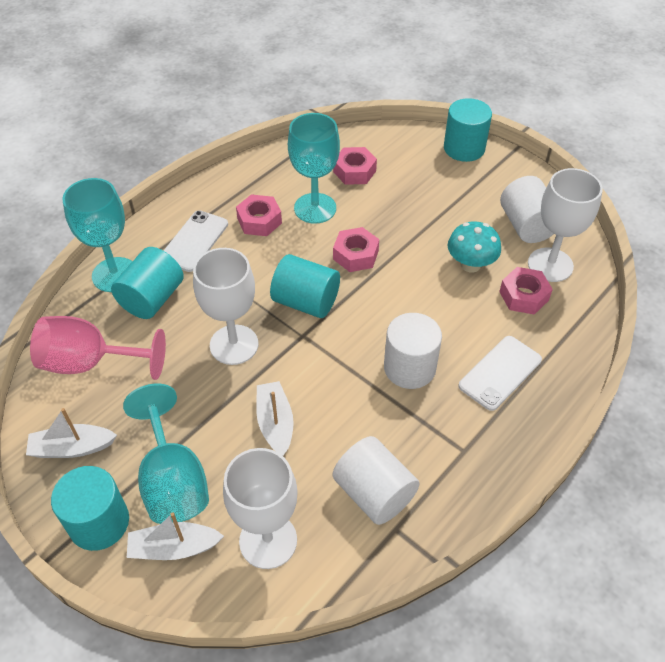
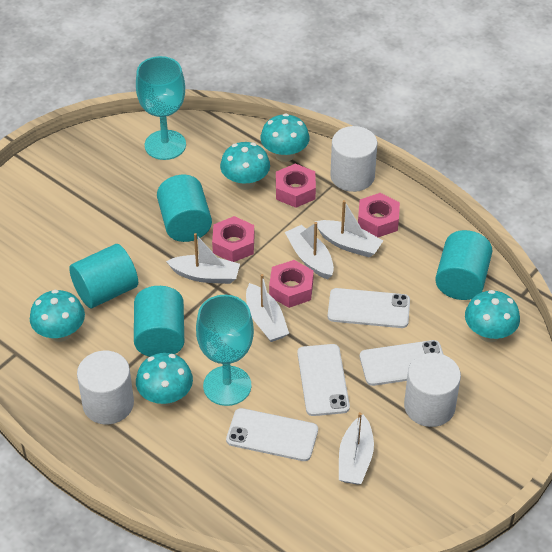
pink goblet: [30,316,166,380] = 1 -> none = 0
turquoise goblet: [62,178,132,292] [123,383,209,524] [288,113,340,224] = 3 -> [136,56,186,160] [196,295,254,406] = 2
turquoise mushroom: [448,221,501,272] = 1 -> [30,290,85,342] [136,353,193,406] [220,142,270,190] [260,113,309,162] [465,290,520,342] = 5
white boat: [26,408,117,458] [127,512,224,560] [256,381,294,456] = 3 -> [166,233,240,284] [246,274,289,342] [285,222,334,279] [315,200,383,257] [339,412,374,485] = 5
white goblet: [193,248,258,365] [223,448,298,569] [528,168,603,282] = 3 -> none = 0
white phone: [164,210,228,272] [458,336,542,411] = 2 -> [226,408,318,461] [297,344,350,416] [328,288,410,328] [360,340,444,386] = 4

